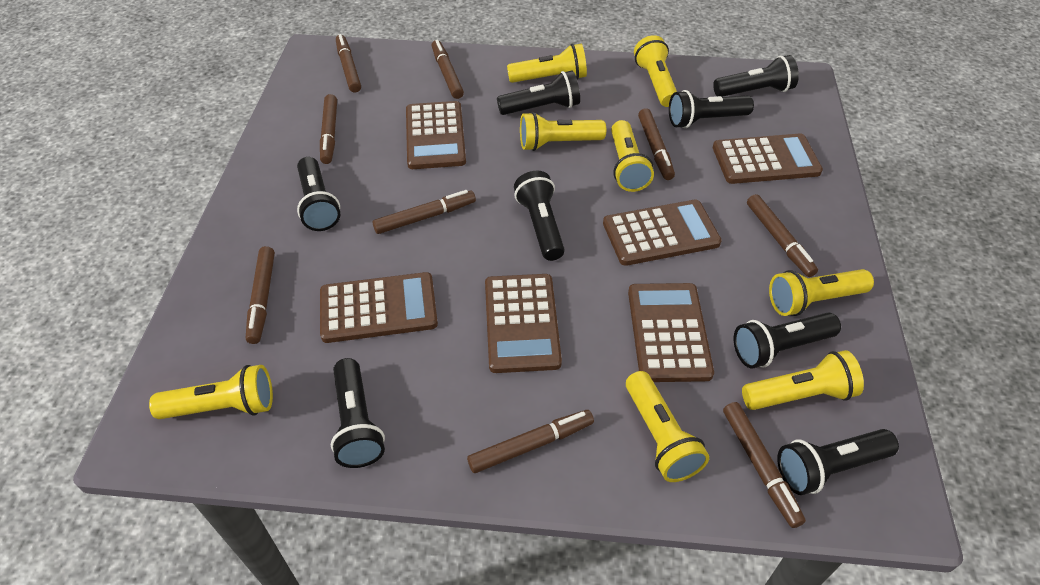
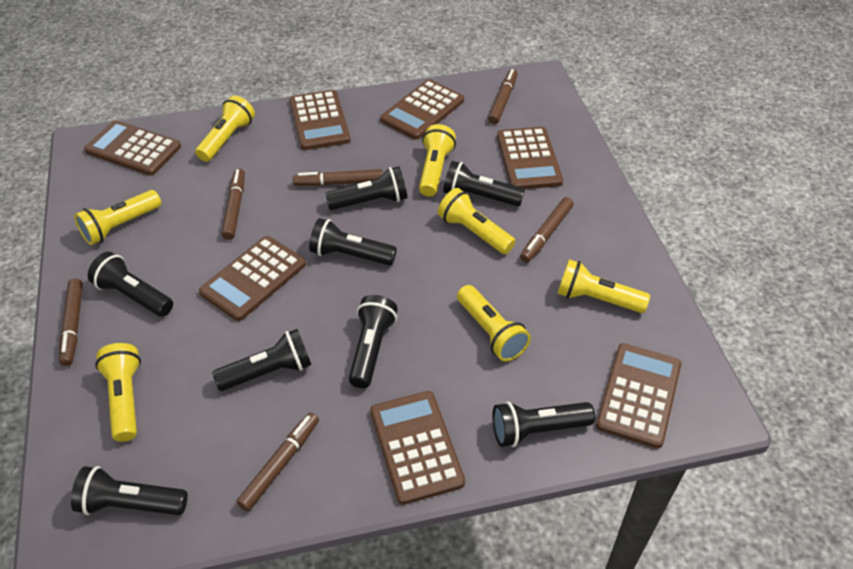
brown calculator: [320,272,438,343] [406,101,466,169] [485,274,562,373] [603,200,722,266] [628,283,714,382] [713,133,823,184] = 6 -> [84,120,181,176] [199,236,306,321] [290,90,350,150] [370,391,465,505] [380,79,464,140] [497,127,563,189] [596,343,681,449] = 7
brown marker: [246,246,275,344] [320,94,337,164] [336,34,361,93] [373,190,476,234] [431,39,464,99] [467,410,594,473] [638,108,675,180] [723,402,806,528] [747,194,818,277] = 9 -> [59,278,83,366] [221,169,245,240] [236,413,319,511] [293,169,383,186] [488,69,517,124] [520,197,574,263] = 6
yellow flashlight: [149,365,273,419] [507,44,587,83] [520,112,606,151] [611,120,654,192] [626,371,709,482] [634,35,677,107] [742,350,864,410] [769,269,874,316] = 8 -> [74,190,161,245] [95,343,141,442] [195,95,255,162] [419,124,456,197] [438,188,516,254] [457,285,531,361] [557,259,650,313] = 7

